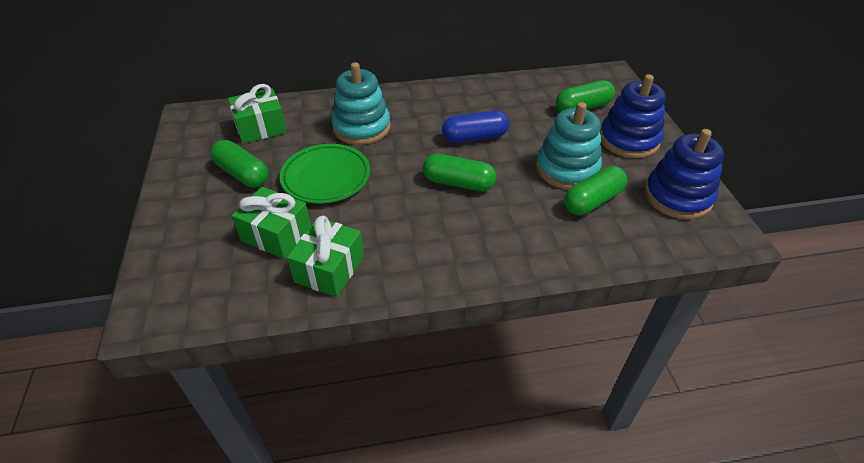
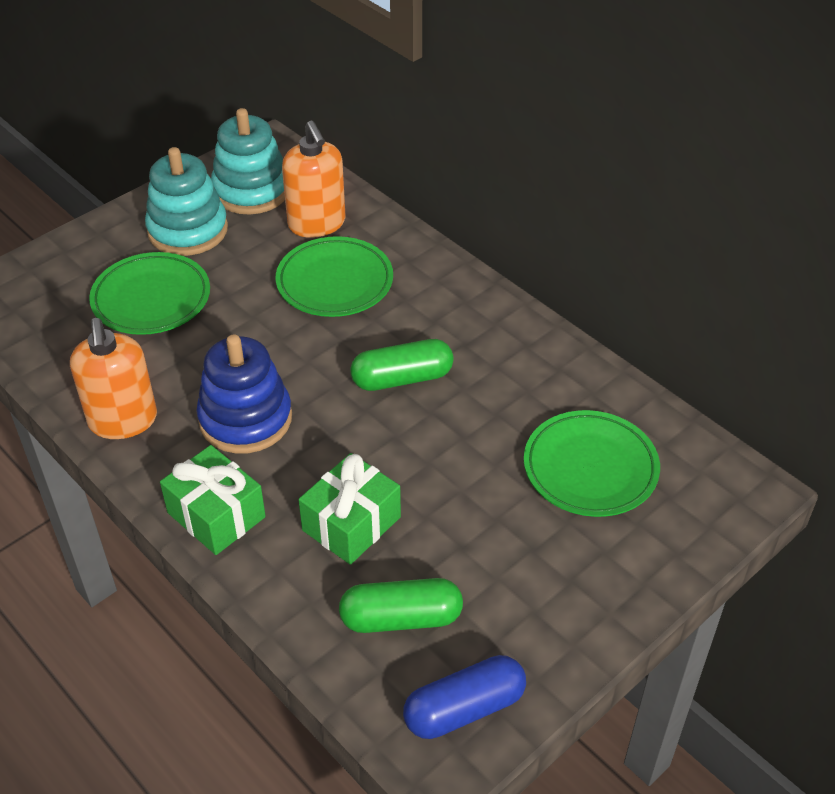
blue stacking toy: [600,74,666,158] [645,129,724,219] = 2 -> [196,334,292,454] = 1
green capsule: [211,140,269,188] [423,154,497,191] [556,80,615,112] [564,166,628,215] = 4 -> [339,578,463,633] [350,339,454,391] = 2
green gift: [228,84,287,144] [232,187,311,259] [287,215,364,297] = 3 -> [160,445,266,555] [299,453,401,565] = 2
green plate: [280,144,370,204] = 1 -> [89,252,210,335] [276,236,393,317] [524,410,660,517] = 3
orange soap dispenser: none = 0 -> [70,318,157,439] [282,121,345,238] = 2

